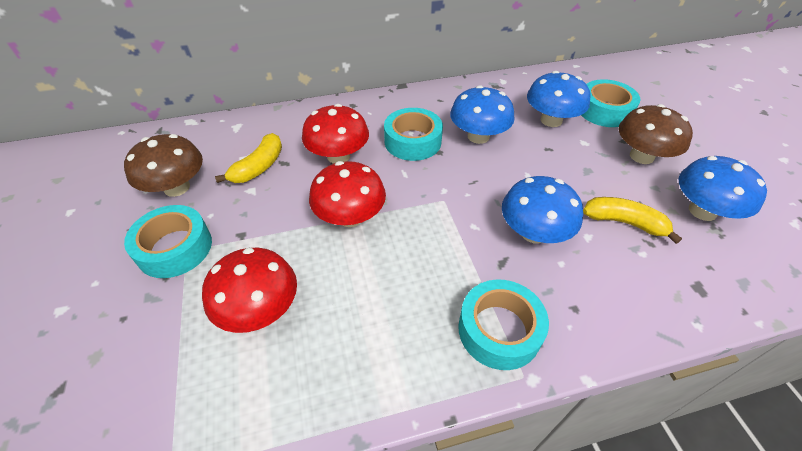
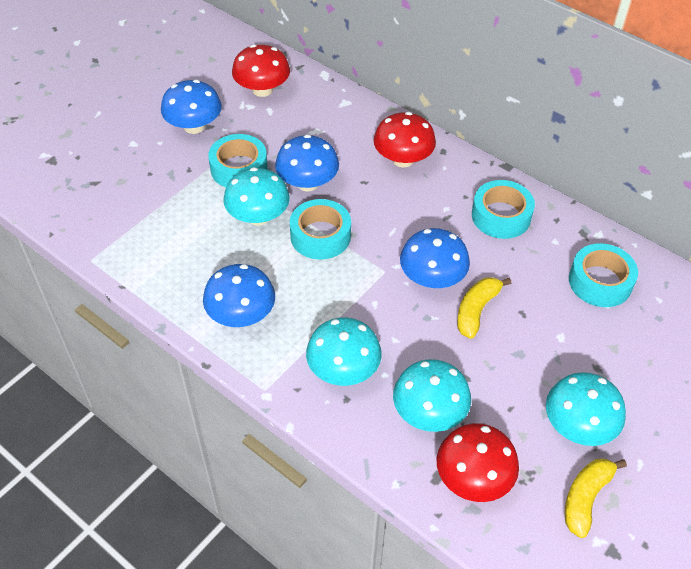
brown mushroom: [124,134,203,197] [619,104,693,164] = 2 -> none = 0
turquoise mushroom: none = 0 -> [224,167,290,226] [306,318,382,386] [393,359,471,432] [546,372,626,446] = 4

